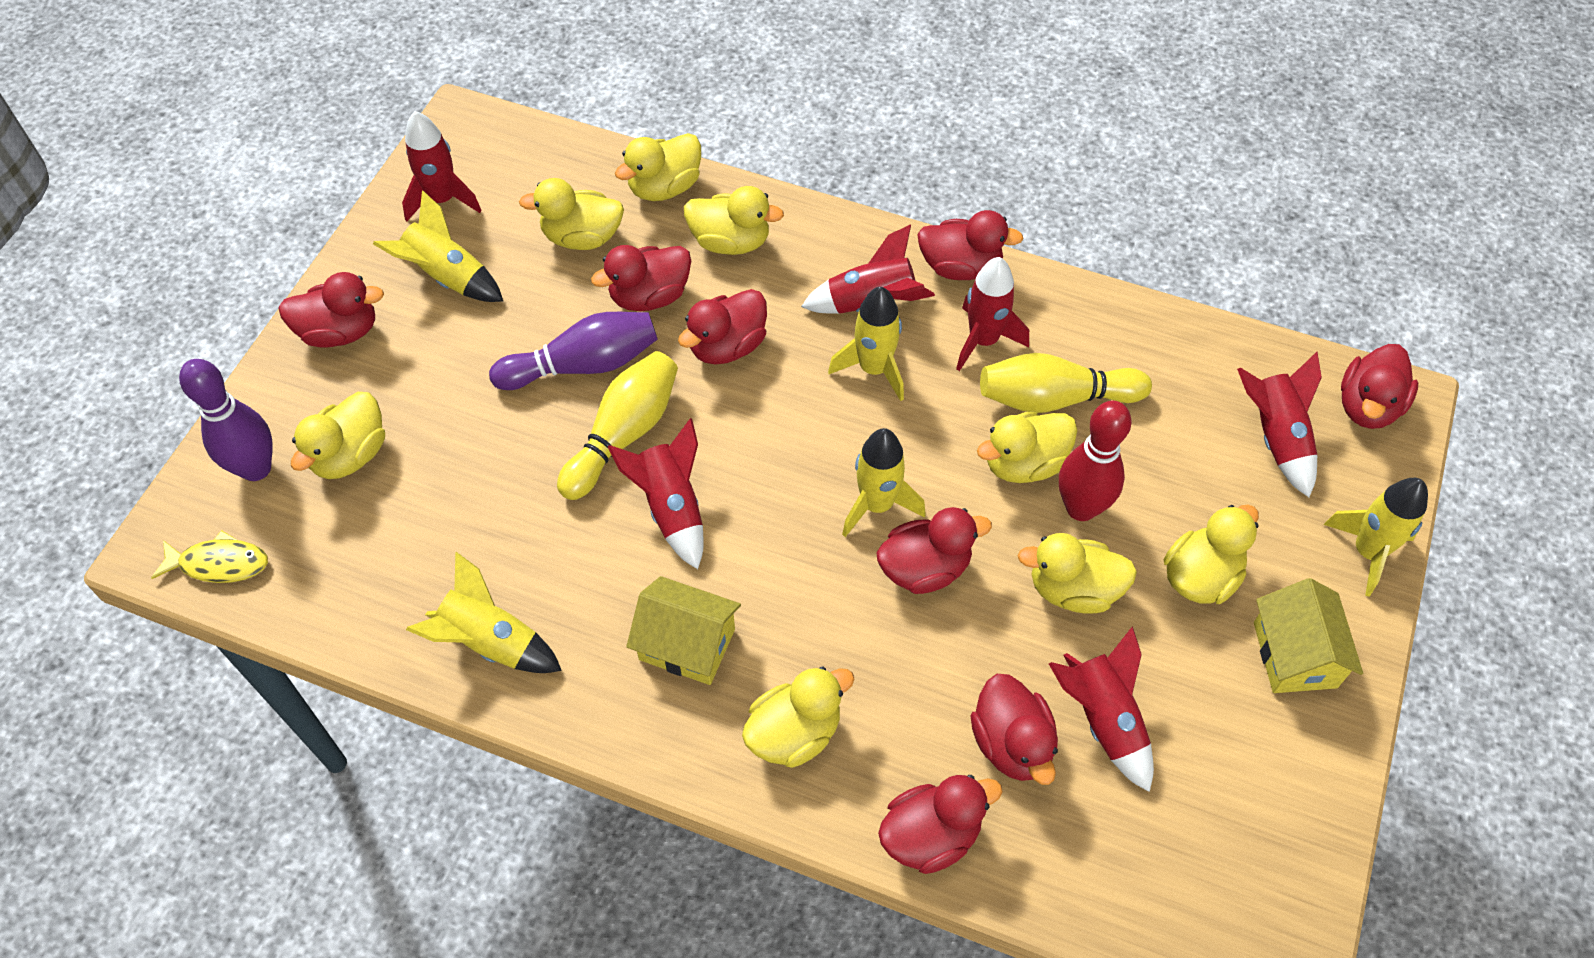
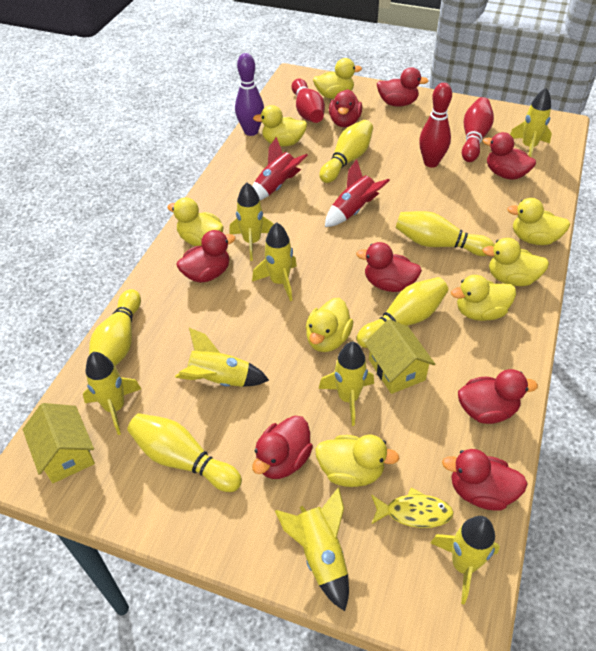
purple bowling pin: [179,359,273,481] [489,312,658,390] = 2 -> [235,53,264,136] = 1
red bowling pin: [1059,401,1132,521] = 1 -> [291,79,325,123] [419,83,452,168] [462,97,494,162] = 3
red rocket: [402,111,482,221] [608,418,704,569] [801,224,935,314] [956,257,1029,371] [1049,626,1154,792] [1237,352,1322,497] = 6 -> [253,137,308,200] [325,159,390,227] = 2
yellow bowling pin: [557,351,678,500] [980,353,1152,413] = 2 -> [89,289,141,366] [127,413,242,492] [319,120,373,183] [357,277,448,348] [396,211,494,256] = 5
yellow rocket: [373,190,503,302] [406,552,562,673] [828,287,904,401] [842,428,926,537] [1324,478,1428,597] = 5 -> [83,352,141,435] [175,328,269,387] [229,182,274,261] [252,222,297,301] [275,487,349,611] [319,341,374,426] [430,516,500,604] [510,88,552,157] = 8

